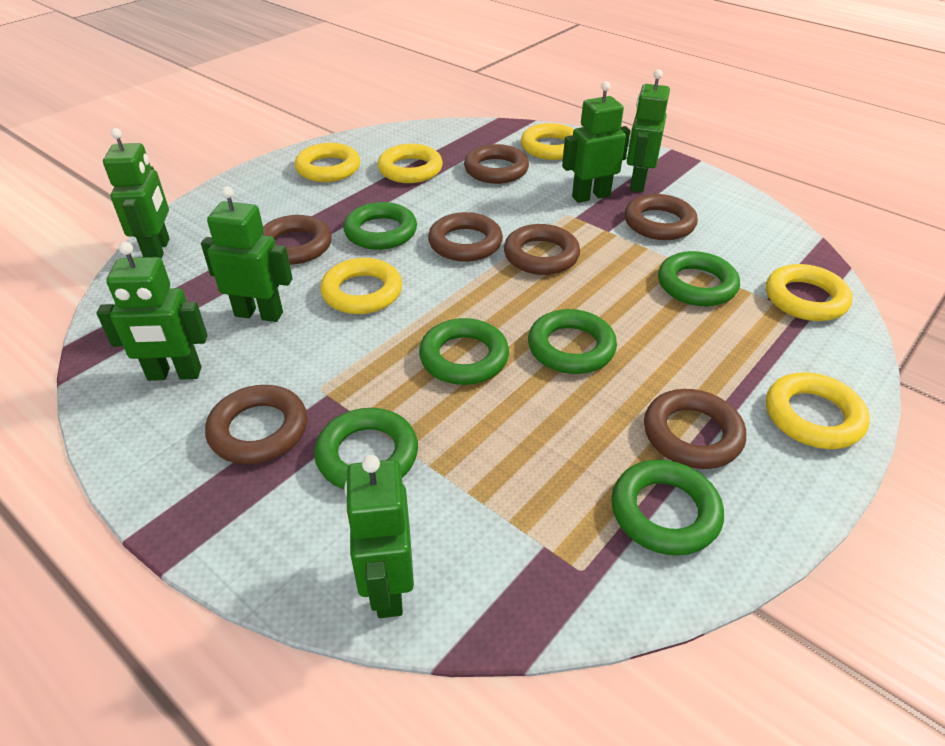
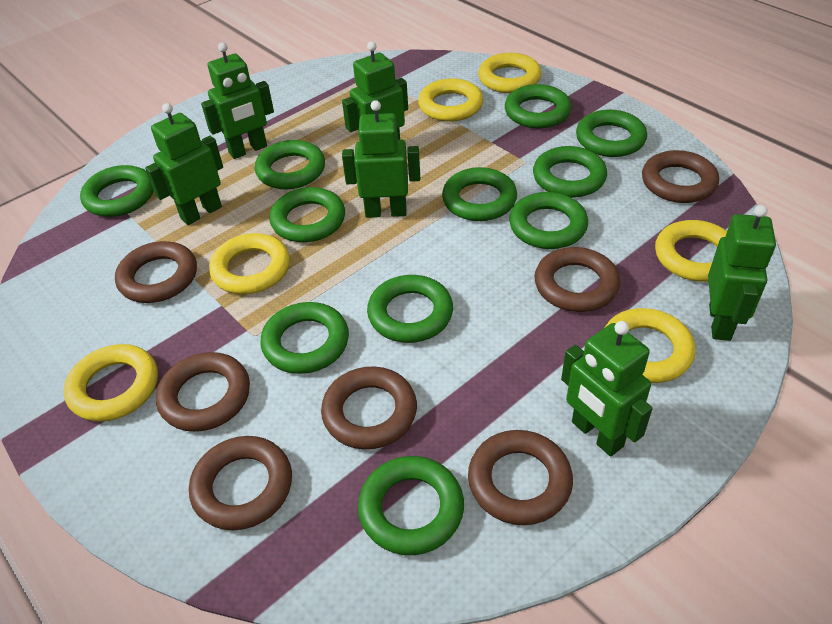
green ring: [314,408,418,490] [343,202,417,250] [419,318,509,385] [528,309,617,374] [611,459,724,556] [658,251,740,306] = 6 -> [80,165,153,217] [255,140,325,189] [260,302,349,374] [270,187,345,242] [358,456,464,555] [367,275,453,343] [442,167,517,221] [505,84,572,128] [509,192,588,249] [533,146,607,198] [576,110,647,157] = 11

